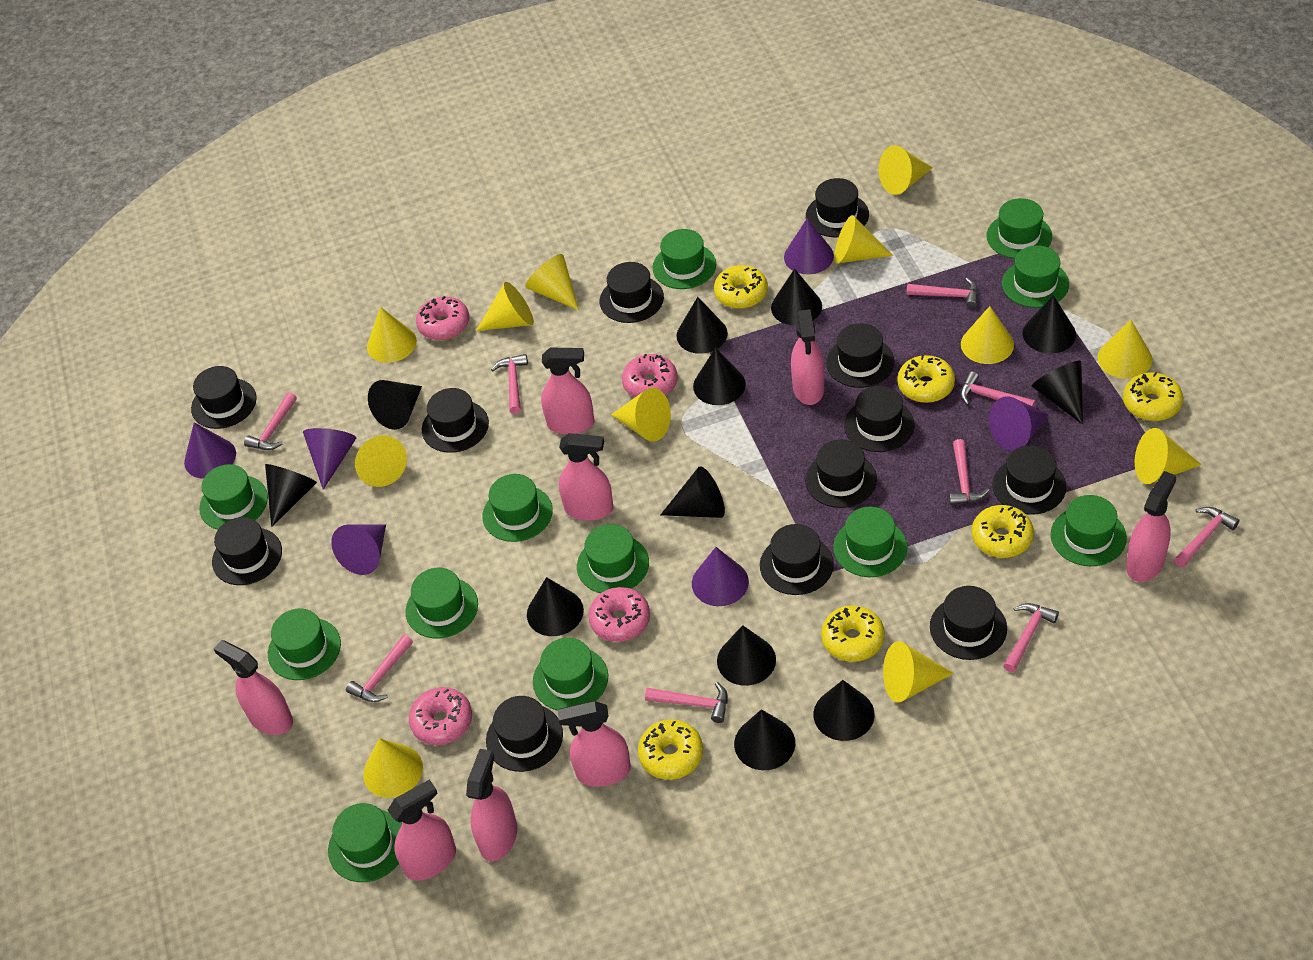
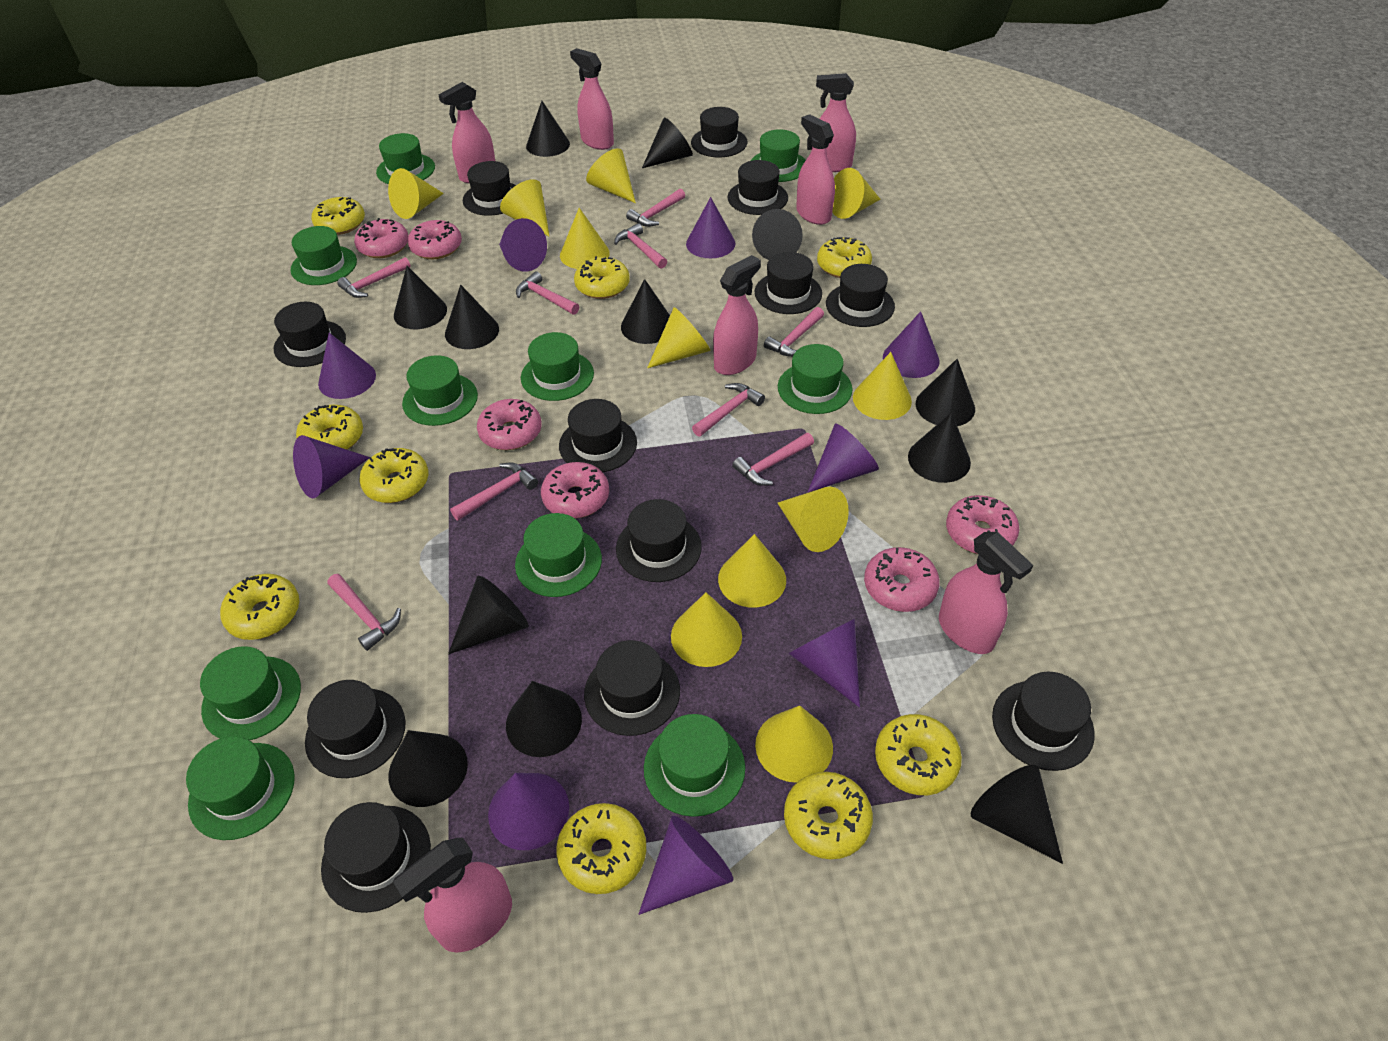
green hat: [199,464,268,530] [268,609,341,680] [328,803,402,882] [405,568,478,638] [482,474,553,542] [533,638,608,711] [577,524,649,593] [652,229,716,289] [833,507,907,577] [986,198,1052,259] [1002,245,1069,308] [1051,495,1127,566] = 12 -> [186,736,295,840] [200,646,301,740] [290,226,357,285] [376,133,435,184] [402,355,478,426] [515,513,602,597] [521,332,594,401] [644,714,745,817] [751,129,806,182] [778,344,852,414] = 10
pink donut: [409,687,472,745] [416,296,469,340] [588,587,650,642] [622,354,678,397] = 4 -> [354,218,408,258] [408,220,462,259] [477,399,542,450] [541,462,609,518] [864,547,940,612] [946,495,1019,554] = 6
pink spray bottle: [214,640,293,735] [388,779,456,881] [466,749,517,861] [541,348,594,435] [558,701,631,787] [559,433,613,521] [791,309,824,405] [1126,471,1176,582] = 8 -> [393,838,512,952] [439,82,495,183] [570,48,614,150] [713,255,761,375] [796,114,835,225] [812,73,856,172] [939,532,1033,654] = 7
purple cone: [184,422,236,479] [303,428,356,490] [331,524,386,575] [692,547,749,606] [784,218,834,274] [989,396,1049,451] = 6 -> [293,435,370,498] [318,333,376,399] [488,773,569,850] [499,218,547,272] [638,816,733,915] [686,197,735,258] [789,619,860,707] [808,424,879,492] [883,311,939,378] = 9
yellow cone: [355,435,407,487] [363,738,423,798] [367,307,417,363] [476,282,534,331] [525,254,579,310] [611,388,671,442] [834,215,893,263] [879,145,933,195] [883,641,954,703] [961,306,1014,364] [1098,320,1152,379] [1135,428,1202,484] = 12 -> [388,168,444,219] [500,179,550,237] [560,208,610,269] [586,148,636,203] [647,307,711,368] [671,592,742,667] [718,534,786,608] [755,705,833,783] [778,487,849,552] [832,168,881,219] [853,352,912,420] = 11
yellow donut: [638,719,703,780] [714,265,768,309] [821,605,885,662] [897,355,955,403] [972,505,1034,558] [1123,372,1183,421] = 6 -> [220,574,299,640] [296,405,363,450] [311,197,365,235] [359,448,428,503] [556,803,646,894] [574,256,630,299] [784,772,873,859] [817,237,872,278] [875,714,962,795] = 9

